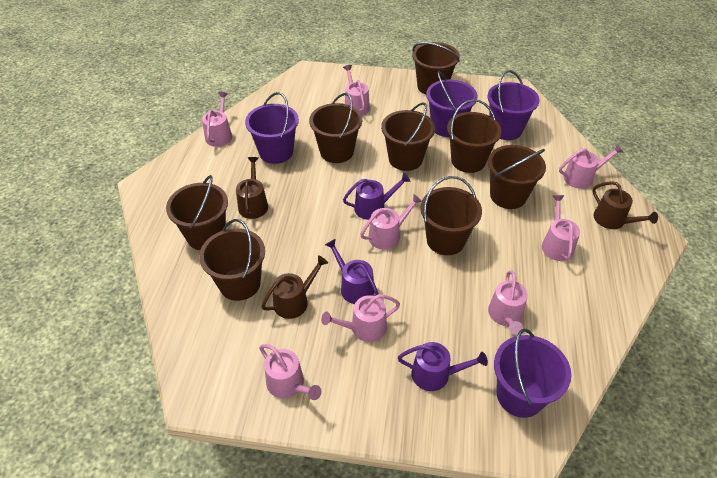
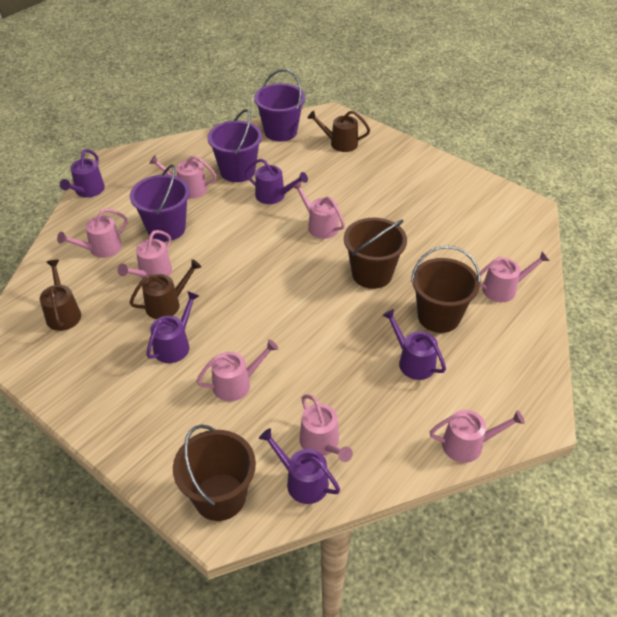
brown bucket: [166,175,228,250] [199,219,265,301] [309,93,362,163] [381,102,435,171] [412,42,460,95] [420,176,482,255] [447,99,502,173] [488,145,546,209] = 8 -> [173,425,256,521] [344,218,407,289] [411,246,481,333] = 3
purple bucket: [245,92,299,164] [426,71,477,137] [487,70,540,140] [494,329,571,418] = 4 -> [130,164,190,242] [207,109,262,182] [254,69,305,141] = 3
purple watering can: [325,239,379,304] [343,173,411,220] [398,342,488,391] = 3 -> [60,149,105,198] [146,291,199,363] [244,158,308,204] [259,428,340,504] [382,309,446,380] = 5

